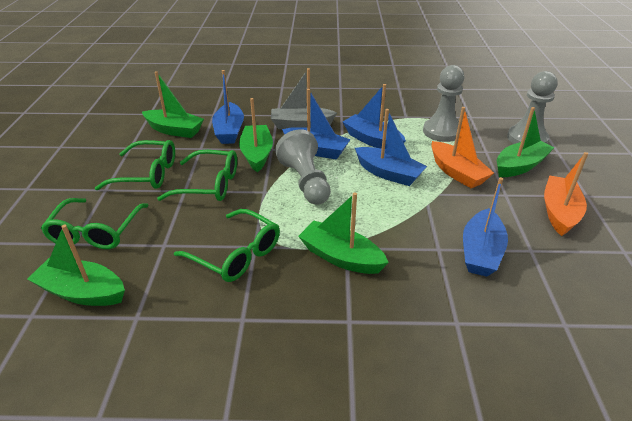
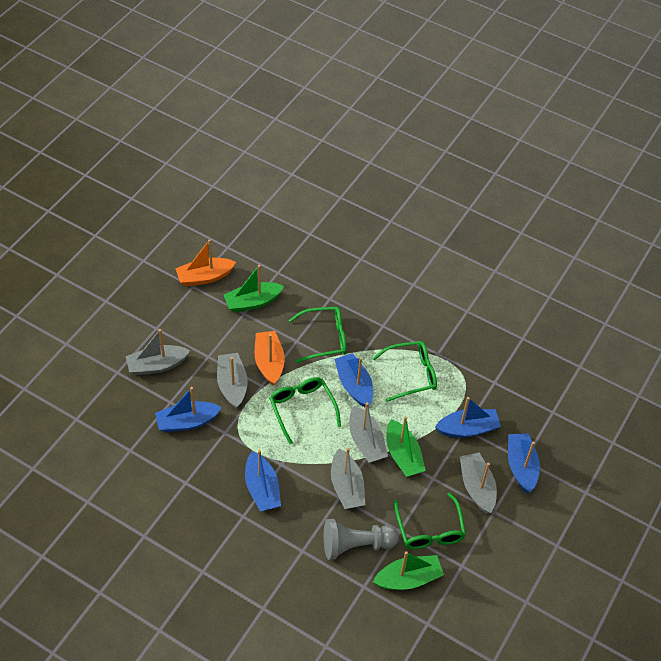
green boat: [27,224,125,306] [142,71,204,138] [239,98,273,172] [298,192,389,274] [497,107,555,177] = 5 -> [224,265,284,313] [373,551,444,590] [387,416,426,477] = 3
grey boat: [271,68,337,129] = 1 -> [125,329,190,375] [217,353,248,409] [331,448,365,509] [349,402,388,463] [460,453,497,514] = 5
grey pawn: [275,129,331,205] [423,65,464,142] [507,71,558,144] = 3 -> [324,519,399,560] = 1

